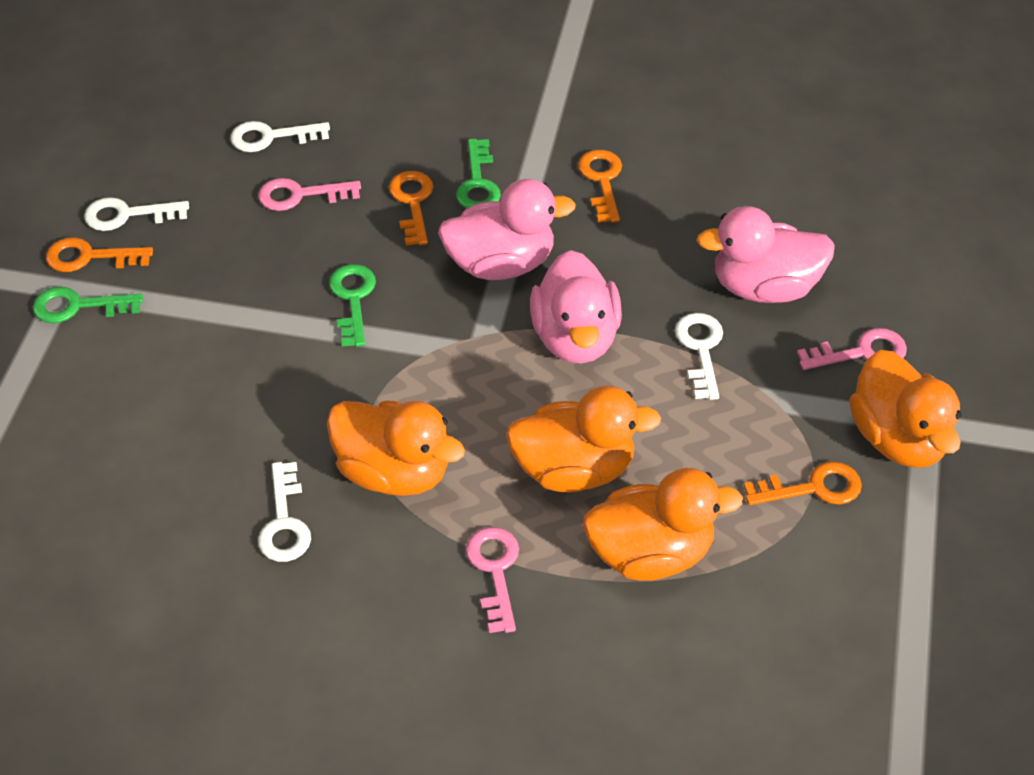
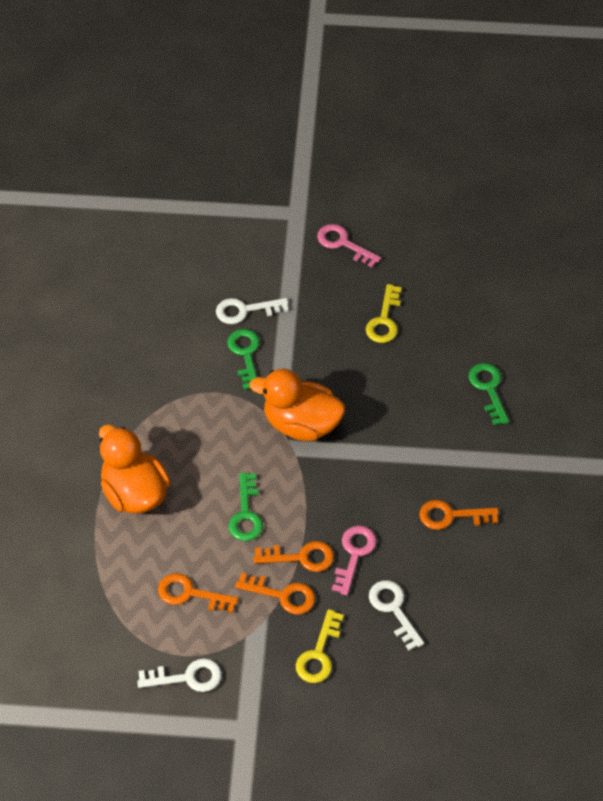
orange duck: [327,401,465,496] [506,386,661,492] [583,468,743,581] [850,350,961,468] = 4 -> [99,424,171,514] [249,369,345,441] = 2
pink duck: [438,179,576,280] [530,250,622,363] [696,206,835,303] = 3 -> none = 0
pink key: [258,178,361,211] [466,527,519,633] [797,328,907,370] = 3 -> [317,224,381,268] [332,526,377,596] = 2
white key: [84,197,189,231] [230,121,330,152] [258,462,311,562] [675,313,723,400] = 4 -> [137,659,222,692] [216,298,289,324] [369,580,424,651] = 3
yellow key: none = 0 -> [296,609,344,683] [366,284,402,343] = 2

